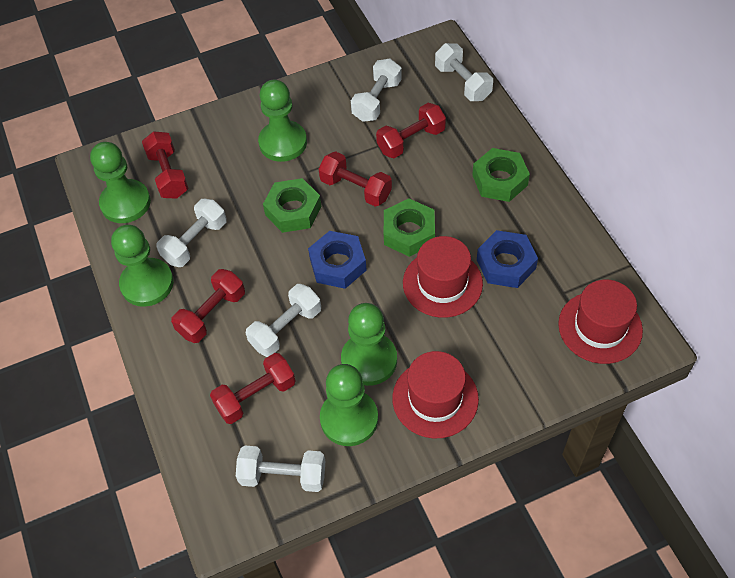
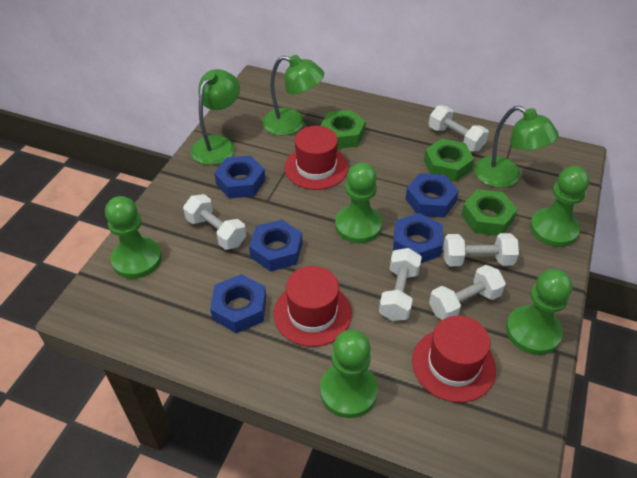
blue nut: [308,231,367,289] [477,230,538,288] = 2 -> [210,274,266,333] [214,156,265,199] [249,220,302,272] [393,213,443,263] [405,173,459,218] = 5
green lamp: none = 0 -> [191,69,240,165] [262,55,324,136] [474,106,559,188] = 3
red dumbbell: [142,131,188,199] [171,269,245,343] [210,353,296,424] [319,151,392,207] [376,103,446,158] = 5 -> none = 0

